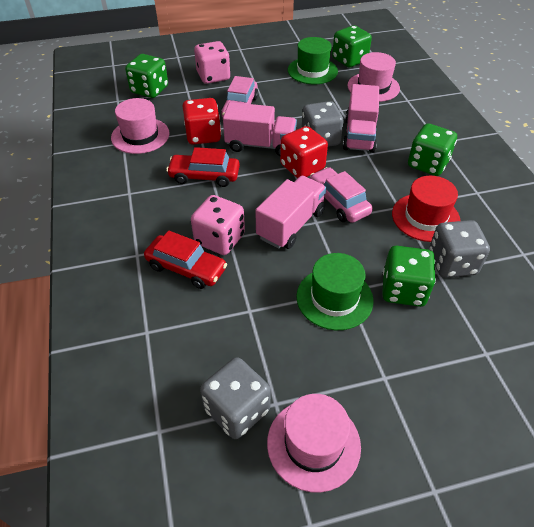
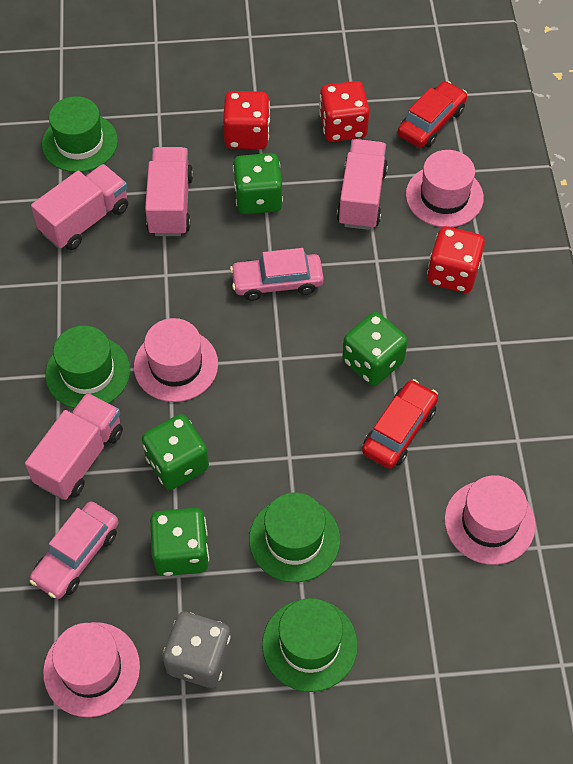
green hat: [288,37,338,84] [296,253,374,330] = 2 -> [42,96,118,172] [45,325,131,408] [249,493,340,582] [262,598,358,692] = 4
grey dice: [200,357,271,439] [302,101,344,147] [429,220,490,278] = 3 -> [163,612,231,688] = 1
pink dice: [191,195,245,255] [194,41,230,84] = 2 -> none = 0
pink hat: [111,98,170,154] [267,394,361,493] [348,52,400,102] = 3 -> [43,622,140,717] [134,318,218,402] [406,150,484,227] [444,475,536,565] = 4
pink truck: [223,102,297,156] [255,176,327,249] [343,84,379,153] = 3 -> [25,393,123,500] [31,164,128,250] [145,147,193,236] [337,139,388,230] = 4
red dice: [183,98,221,145] [280,126,328,178] = 2 -> [223,91,270,149] [319,81,369,142] [427,226,485,293] = 3
red hat: [392,176,461,242] = 1 -> none = 0

